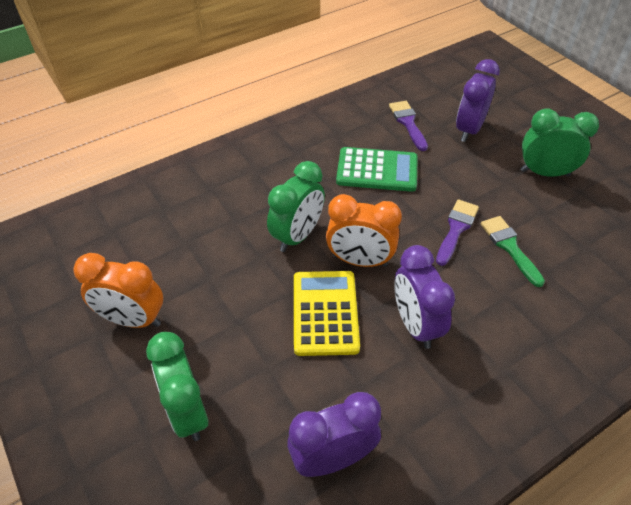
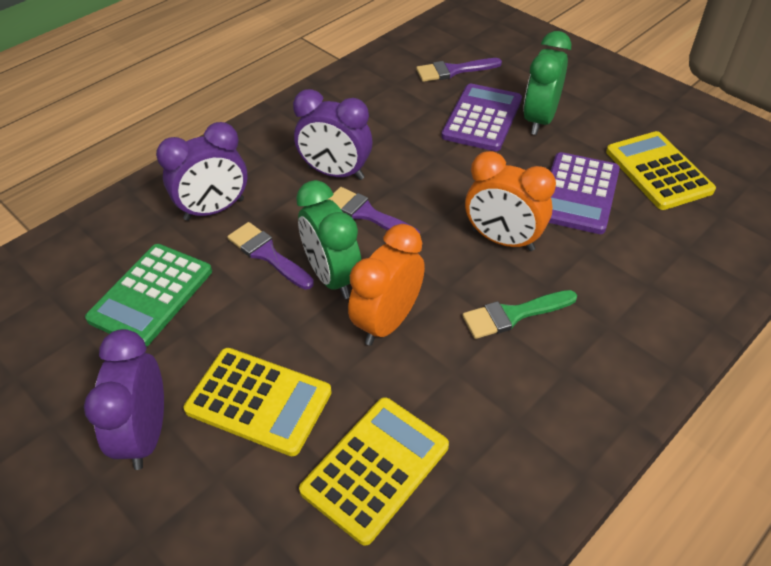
green clock: [146,332,209,441] [267,161,325,252] [520,108,599,177] = 3 -> [296,180,362,299] [523,31,571,135] = 2
purple brush: [389,101,428,151] [436,200,479,266] = 2 -> [227,222,314,290] [327,187,420,233] [416,58,502,82] = 3
purple calculator: none = 0 -> [441,84,522,151] [549,152,620,234] = 2
yellow calculator: [294,271,360,356] = 1 -> [184,348,332,456] [299,397,449,546] [606,131,716,210] = 3

